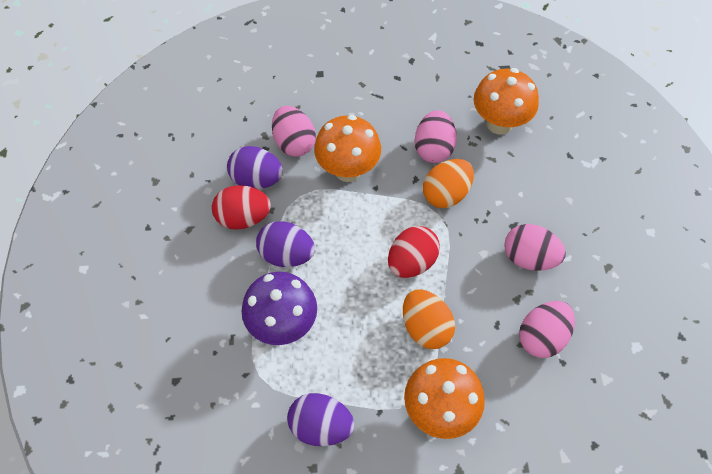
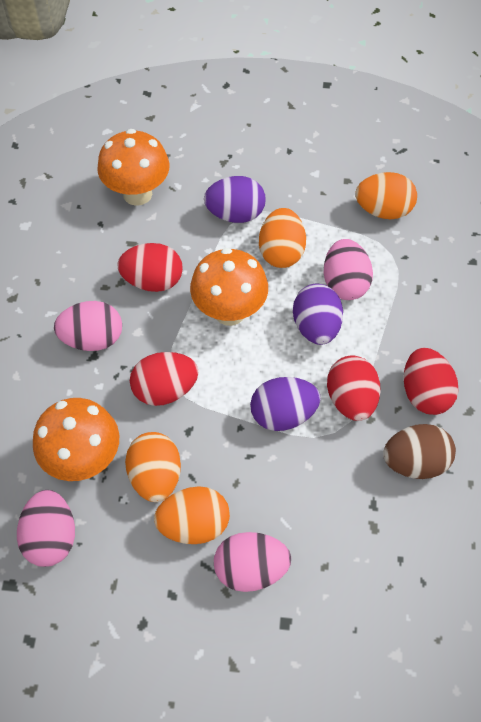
brown egg: none = 0 -> [383,424,456,479] = 1
orange egg: [403,289,455,349] [423,159,474,208] = 2 -> [125,432,181,502] [154,486,230,544] [259,208,306,268] [355,172,417,219] = 4
purple mushroom: [242,272,317,345] = 1 -> none = 0
red egg: [212,185,271,230] [388,226,440,278] = 2 -> [117,243,183,292] [130,352,199,406] [327,356,381,421] [404,348,459,415] = 4

